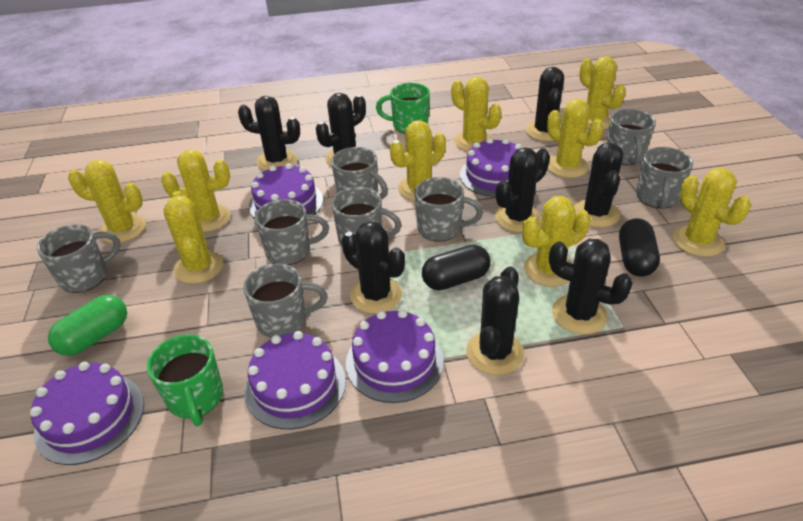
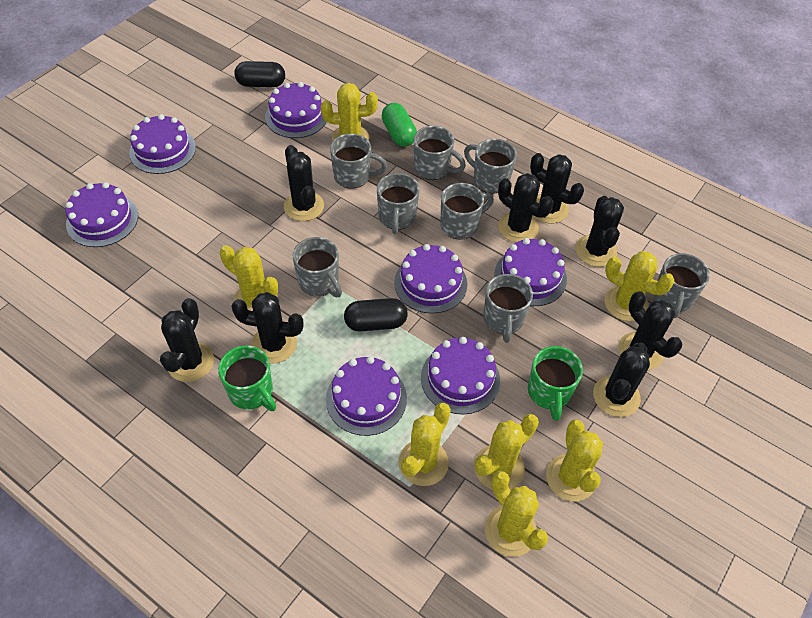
purple cake: [30,362,144,465] [244,331,346,429] [249,163,323,219] [346,310,444,403] [460,138,522,197] = 5 -> [65,182,138,247] [129,114,196,174] [265,82,326,138] [326,356,407,436] [394,244,467,314] [421,337,500,415] [494,238,567,306] = 7
yellow cactus: [68,160,146,243] [161,150,230,232] [163,191,223,284] [390,120,446,201] [451,77,501,151] [522,196,590,287] [547,99,603,178] [579,56,626,129] [673,168,751,257] = 9 -> [220,245,278,311] [321,83,378,141] [398,403,451,486] [474,414,539,490] [485,471,548,557] [546,419,603,502] [605,251,675,321] = 7

